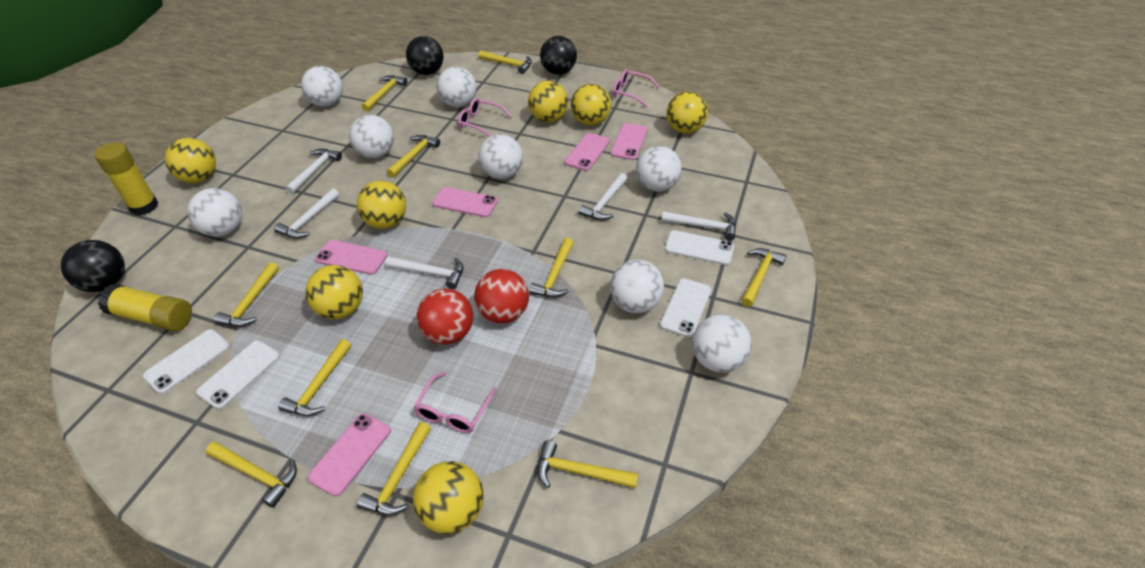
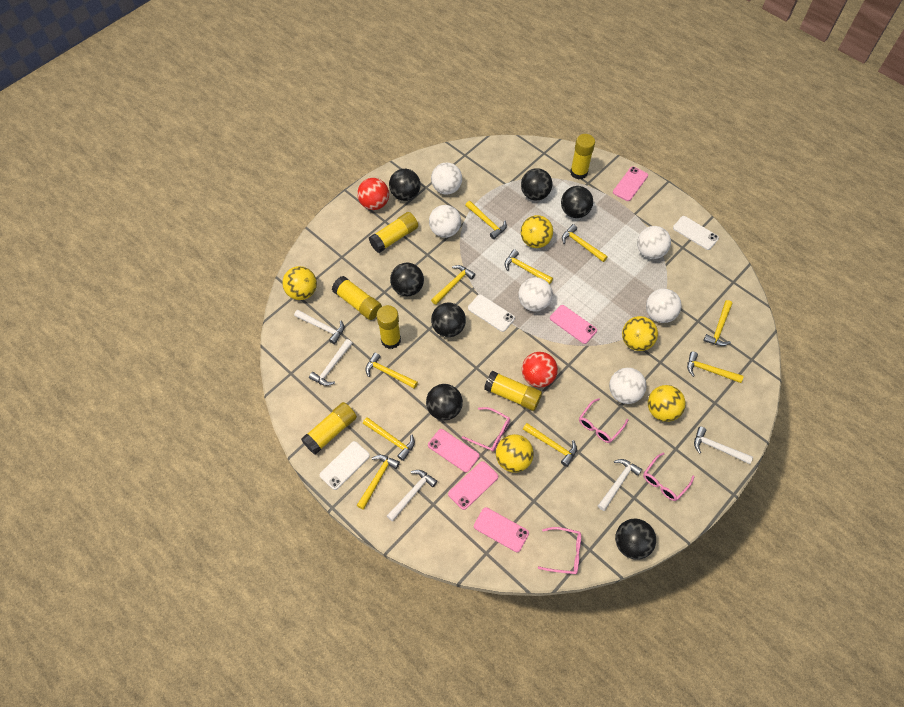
black ball: [61,240,125,292] [406,36,444,75] [540,36,577,75] = 3 -> [389,169,421,201] [390,263,424,296] [426,384,463,420] [431,303,466,337] [521,168,552,200] [561,186,593,218] [615,519,656,560] = 7
pink glasses: [414,372,497,433] [458,98,512,137] [613,69,659,107] = 3 -> [462,407,510,452] [538,527,581,574] [579,398,628,443] [643,452,694,501] = 4
white ball: [187,188,242,237] [301,66,343,107] [349,115,394,159] [437,66,476,107] [478,134,523,179] [610,260,664,313] [636,146,682,192] [692,314,752,373] = 8 -> [429,205,461,238] [431,163,462,195] [518,277,553,311] [609,368,646,404] [637,226,671,259] [646,289,682,323] = 6
white phone: [143,329,230,394] [196,340,280,409] [660,278,712,338] [665,230,734,265] = 4 -> [320,441,370,490] [468,295,515,332] [673,216,719,250] = 3
yellow ball: [165,138,216,183] [305,265,363,319] [357,181,406,229] [413,461,484,534] [528,81,568,123] [571,84,611,126] [666,91,708,134] = 7 -> [282,266,317,300] [496,434,534,473] [521,215,553,248] [622,316,658,351] [648,385,686,422] = 5
yellow glue stick: [94,142,158,216] [98,284,192,331] = 2 -> [301,402,357,455] [332,276,382,320] [369,212,418,253] [377,305,401,349] [484,371,542,411] [570,134,595,180] = 6

